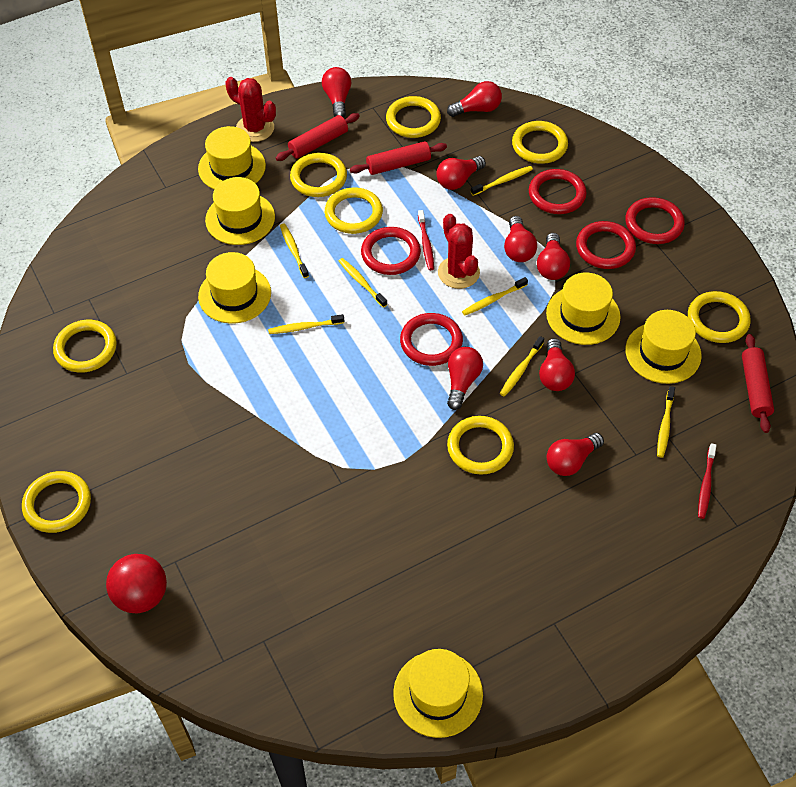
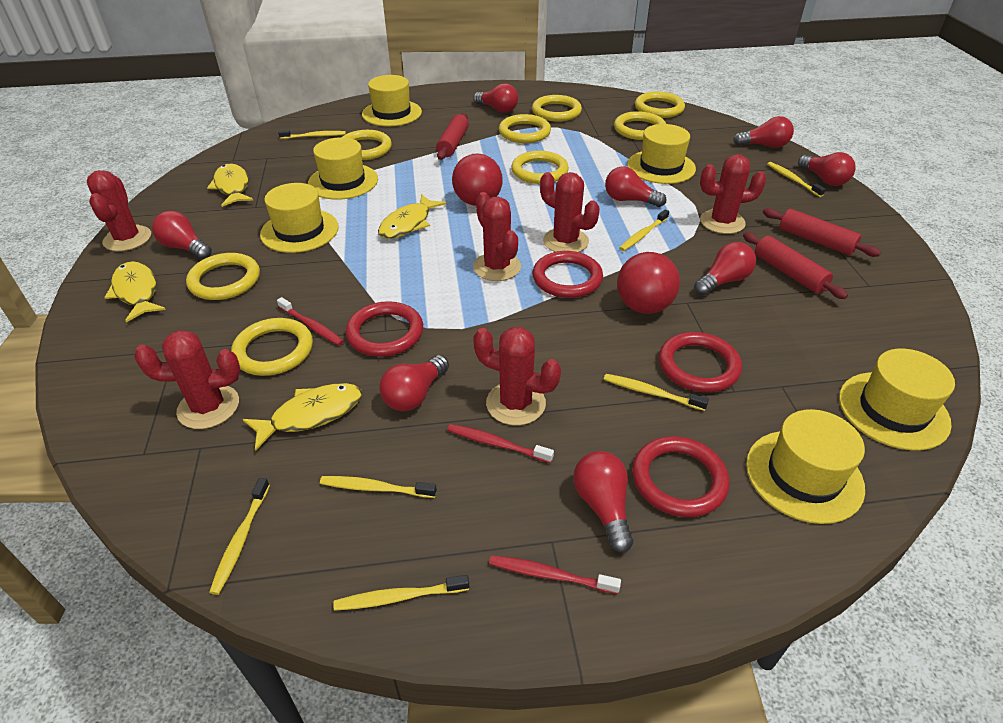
red ball: [106,554,167,613] = 1 -> [452,154,503,206] [617,252,680,314] = 2
red cactus: [225,77,276,142] [438,214,480,289] = 2 -> [87,170,151,251] [134,330,240,429] [473,192,521,281] [473,327,561,425] [540,172,599,252] [700,154,767,234] = 6
red ring: [361,227,421,275] [400,313,463,366] [529,169,587,214] [576,221,636,269] [625,197,685,244] = 5 -> [346,301,423,357] [533,251,603,298] [632,436,730,517] [659,332,742,392] = 4
red toothbrush: [418,210,434,270] [698,443,717,519] = 2 -> [277,297,344,345] [447,424,554,463] [489,555,621,594] = 3
yellow fish: none = 0 -> [104,261,166,322] [207,164,253,207] [243,383,362,451] [378,194,446,239] = 4

